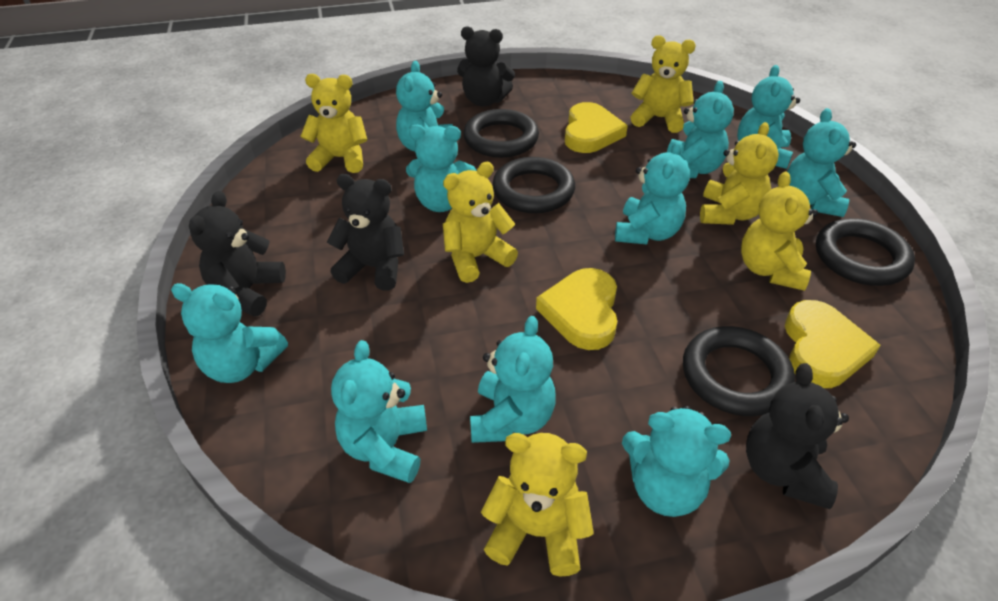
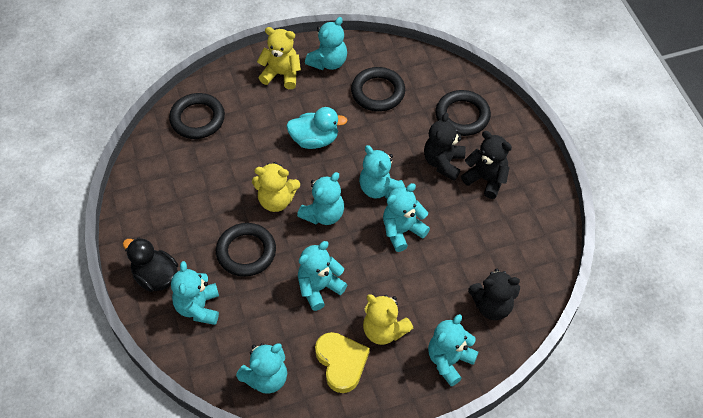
black duck: none = 0 -> [123,237,178,292] = 1
black teddy bear: [189,191,286,316] [327,174,404,291] [457,26,515,106] [746,363,849,509] = 4 -> [424,113,466,181] [461,131,512,199] [468,269,520,320] = 3
turquoise duck: none = 0 -> [286,107,348,149] = 1
turquoise teddy bear: [171,283,288,383] [331,340,427,483] [396,61,453,151] [406,125,476,212] [470,316,556,443] [615,141,690,245] [622,406,731,517] [667,81,734,178] [737,65,800,169] [787,108,856,217] = 10 -> [171,261,219,325] [236,343,287,394] [297,172,344,225] [298,241,348,311] [305,17,347,70] [359,145,405,199] [383,183,430,252] [428,314,479,386] = 8
yellow heart: [536,268,617,350] [565,102,628,153] [785,300,881,388] = 3 -> [315,332,370,393] = 1
yellow teddy bear: [300,74,367,173] [443,162,518,283] [481,433,594,576] [631,35,696,133] [700,122,779,225] [741,171,818,291] = 6 -> [252,162,300,212] [257,27,301,89] [363,294,413,345] = 3

